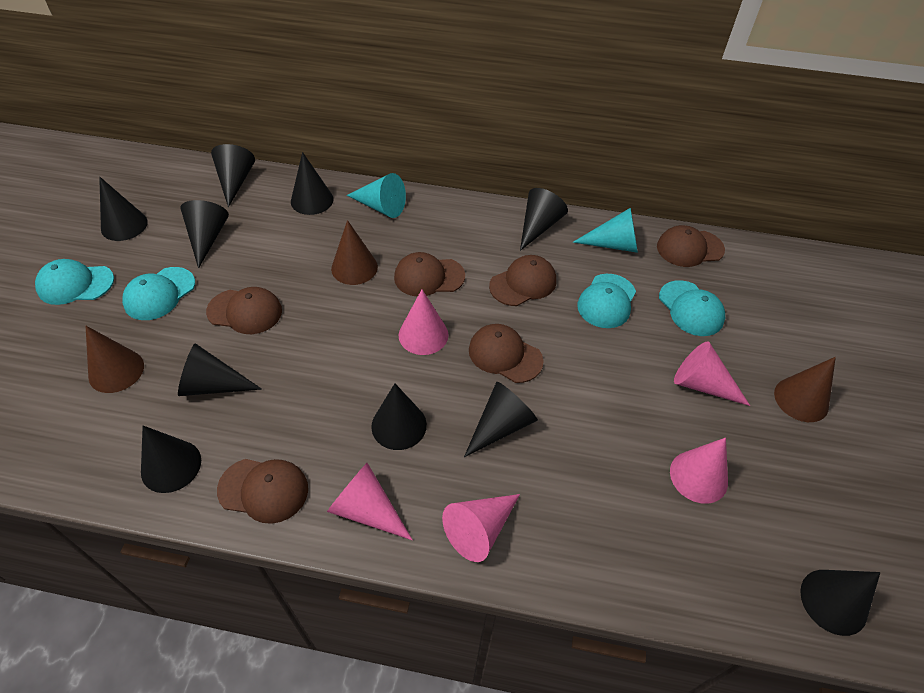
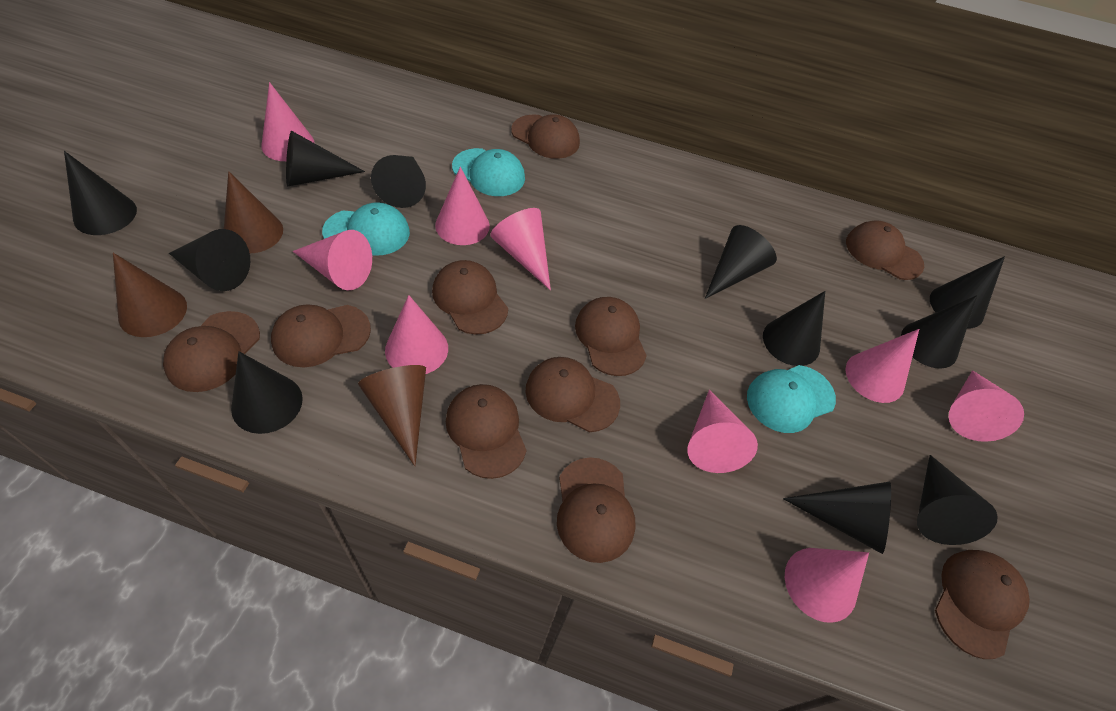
black cone: [99,177,148,241] [141,426,201,493] [178,343,262,396] [180,200,229,269] [211,144,255,207] [291,152,333,215] [371,383,427,450] [464,382,538,457] [520,188,568,251] [800,570,880,636] = 10 -> [64,151,137,235] [169,229,250,291] [231,351,303,434] [286,131,365,186] [371,155,426,208] [705,225,777,299] [763,291,825,366] [783,482,891,554] [901,295,977,369] [917,455,998,545] [930,256,1005,329] = 11
brown cap: [206,287,282,334] [217,459,308,524] [394,252,465,296] [469,324,544,383] [489,255,556,306] [657,225,725,267] = 6 -> [163,311,260,392] [271,305,371,367] [432,260,508,335] [446,384,527,479] [511,114,580,159] [525,357,620,432] [557,457,635,563] [575,297,647,376] [846,220,924,280] [935,550,1030,659] = 10
pink cone: [327,463,412,540] [399,289,448,355] [442,494,520,562] [670,438,728,504] [674,341,750,406] = 5 -> [261,82,314,161] [292,230,372,290] [385,295,448,374] [435,167,490,245] [490,208,551,291] [687,390,758,473] [785,548,869,623] [845,329,919,403] [949,370,1024,442] = 9
turquoise cap: [35,259,114,305] [122,267,195,320] [577,274,636,328] [659,280,725,336] = 4 -> [322,202,410,256] [452,148,525,196] [747,365,836,433] = 3
turquoise cone: [347,173,406,218] [573,208,638,253] = 2 -> none = 0

